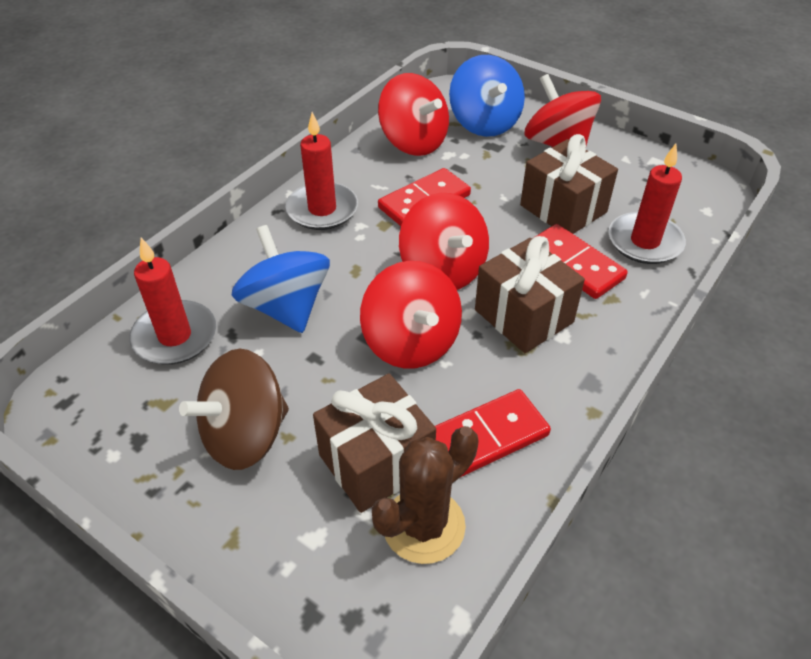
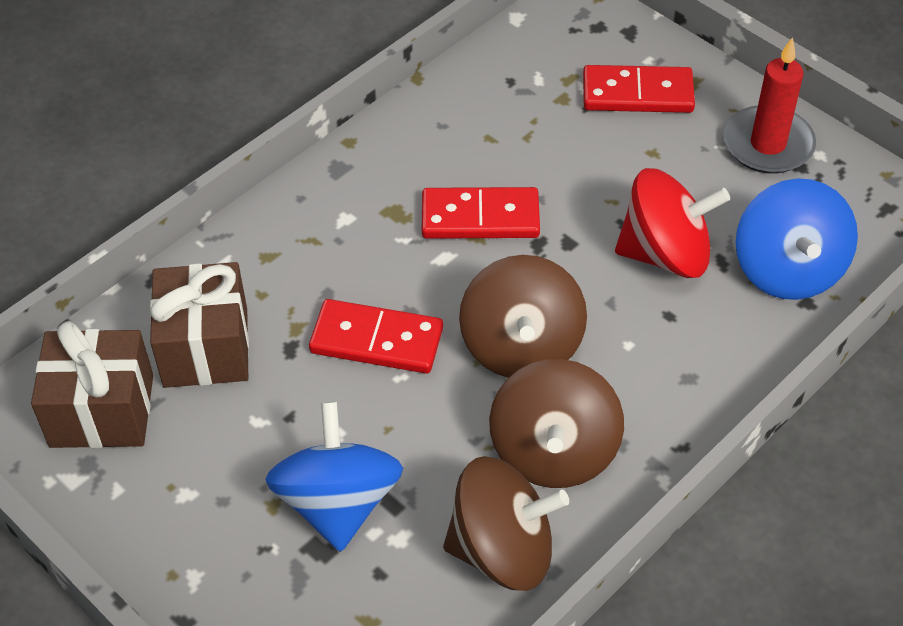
brown cactus: [372,426,479,564] = 1 -> none = 0
brown gift: [313,373,436,513] [475,236,585,353] [520,134,618,234] = 3 -> [31,321,153,448] [150,262,249,388] = 2
brown spinning top: [179,349,289,470] = 1 -> [443,456,569,591] [459,255,587,378] [489,359,624,488] = 3
red candle: [129,238,216,365] [285,112,358,230] [608,144,686,264] = 3 -> [723,37,816,174] = 1
red spinning top: [360,261,462,368] [378,73,449,156] [399,193,489,290] [524,74,601,147] = 4 -> [615,168,730,278] = 1

